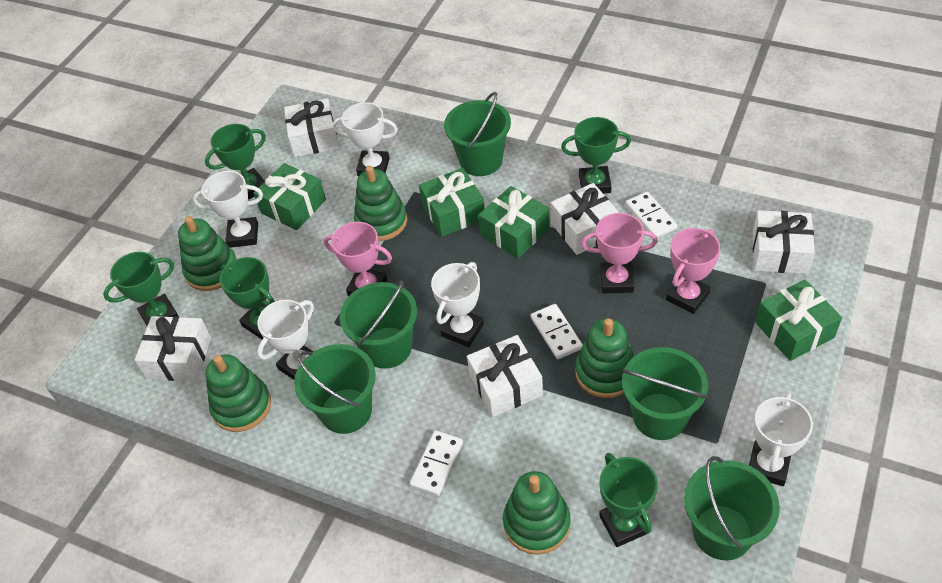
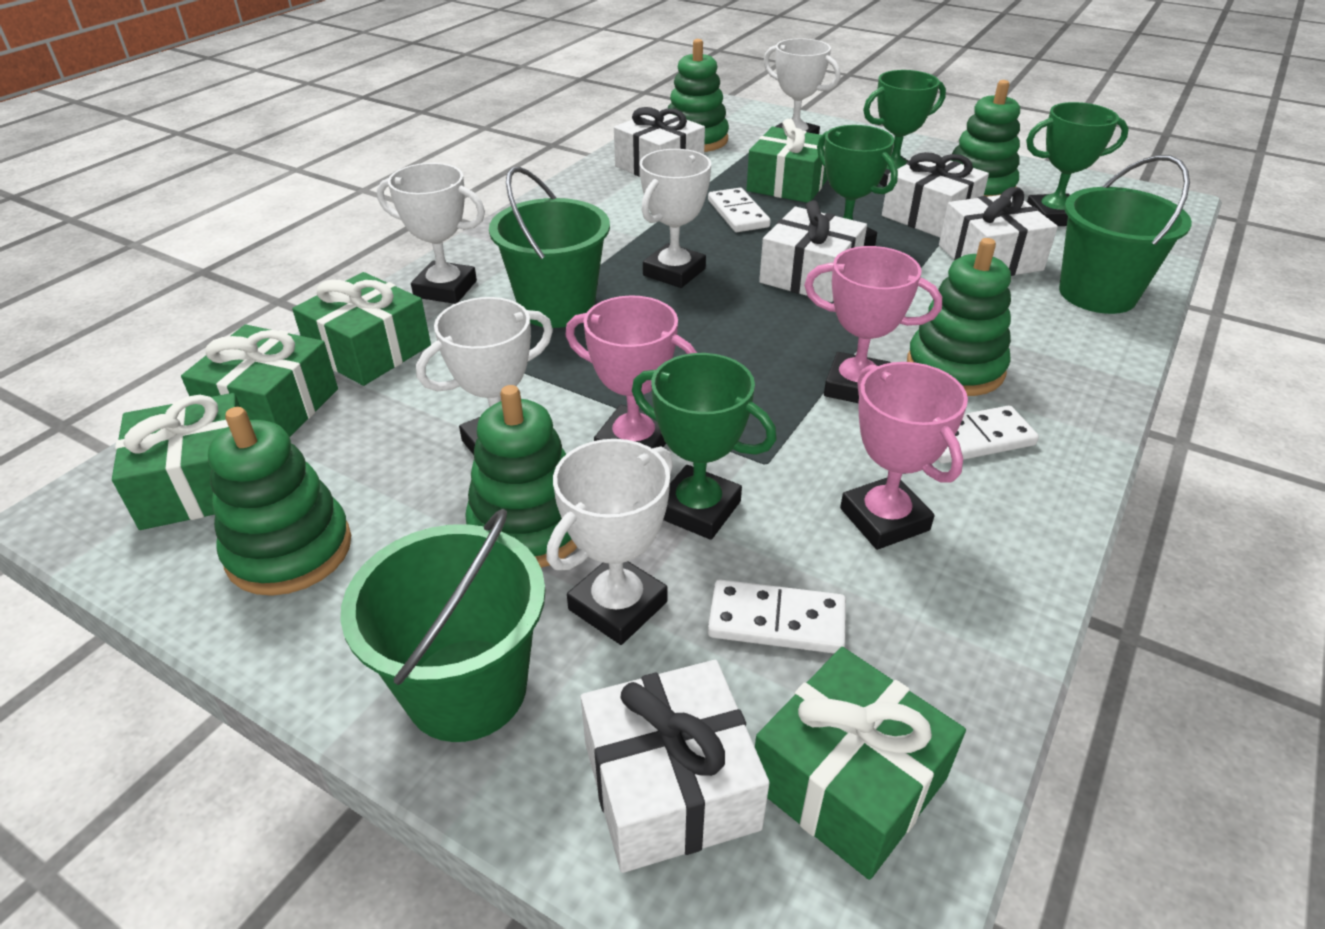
green bucket: [294,344,376,434] [340,280,417,369] [444,92,511,176] [622,347,708,440] [684,456,780,560] = 5 -> [340,509,545,742] [489,167,610,328] [1059,155,1192,314] = 3
green gift: [254,163,326,230] [419,168,485,237] [478,186,550,258] [755,280,842,361] = 4 -> [112,393,240,530] [181,324,338,437] [292,272,431,386] [746,119,828,203] [755,647,966,880] = 5
green trophy: [103,252,179,326] [205,124,266,200] [220,257,275,339] [561,117,631,194] [599,453,658,547] = 5 -> [632,353,777,540] [817,125,898,246] [863,70,946,187] [1026,102,1129,226] = 4

